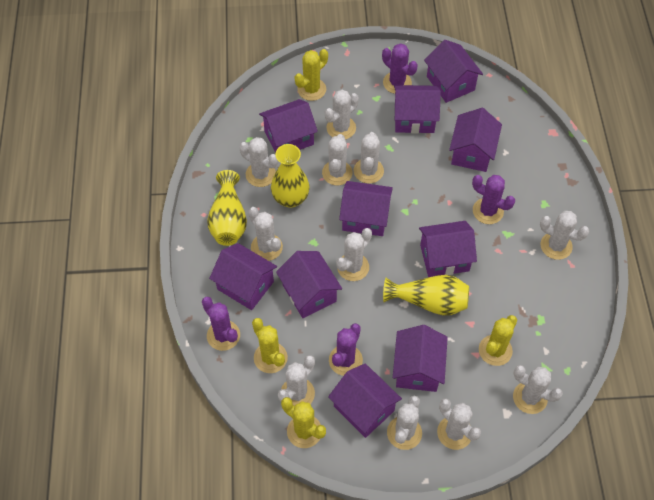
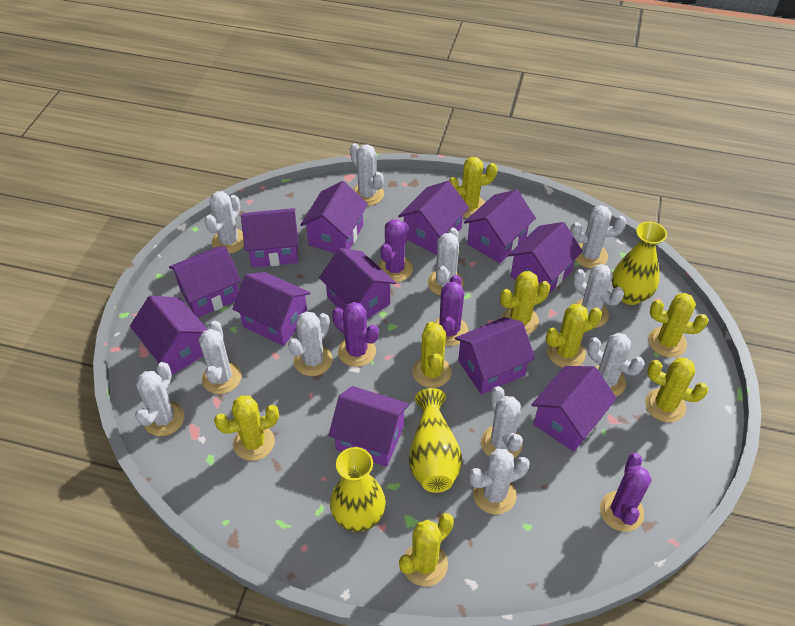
purple house: [209,243,277,310] [259,99,318,153] [276,251,342,318] [328,364,402,438] [339,181,393,236] [393,325,448,392] [394,85,441,133] [419,221,477,277] [424,40,483,103] [449,108,502,172] = 10 -> [130,295,208,376] [169,246,241,318] [233,272,311,346] [241,208,299,268] [300,181,368,253] [319,248,396,319] [328,386,409,467] [398,181,469,255] [455,317,535,394] [464,190,536,264] [508,222,583,293] [531,366,617,452] = 12
yellow cactus: [252,318,288,373] [281,397,326,448] [295,49,328,101] [479,315,517,366] = 4 -> [214,395,279,461] [399,513,454,586] [412,321,451,388] [449,157,497,218] [500,271,550,334] [546,304,602,368] [645,358,708,423] [648,293,708,358] = 8

